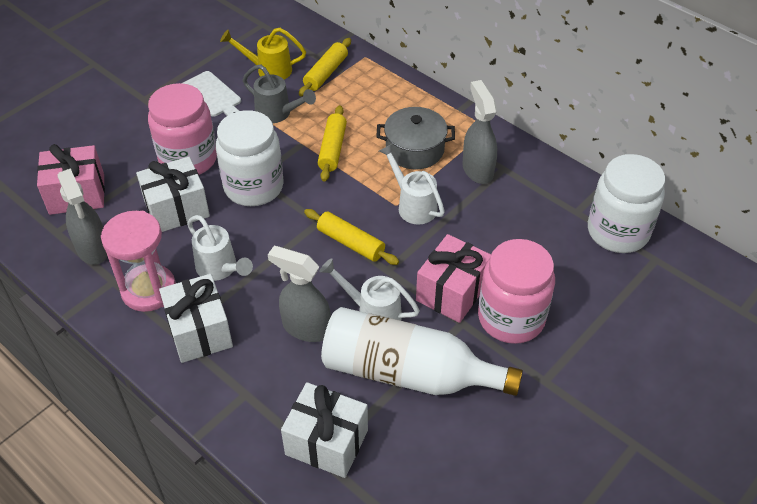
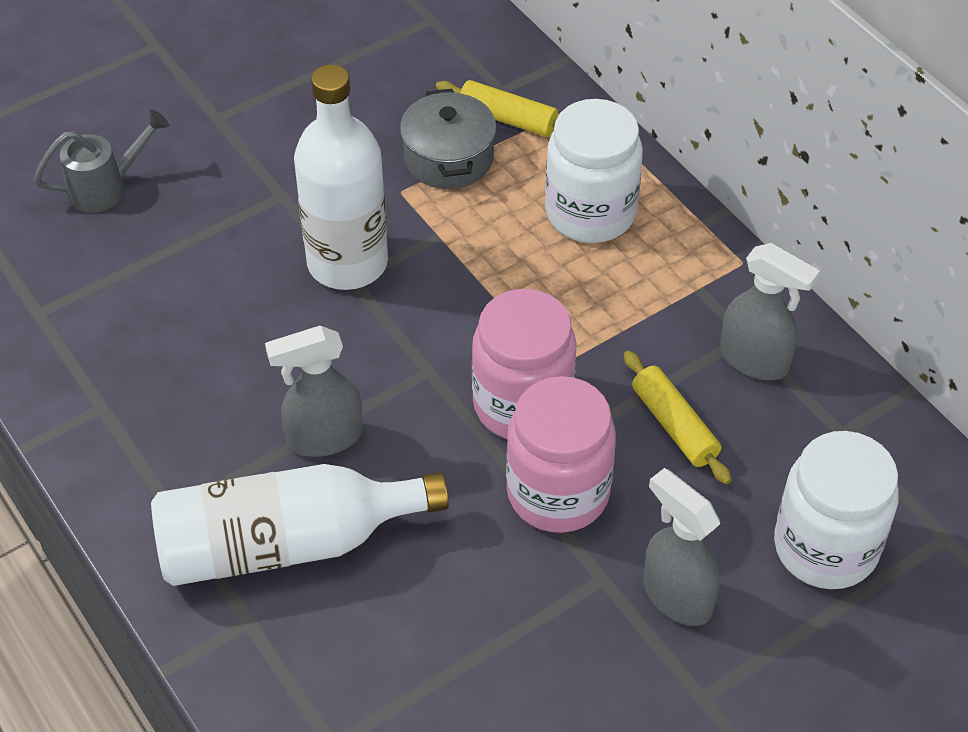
pink gift: [37,144,105,215] [416,234,491,323] = 2 -> none = 0
pink hourglass: [101,211,176,312] = 1 -> none = 0
white bottle: [321,307,523,396] = 1 -> [151,464,449,586] [294,64,388,290] = 2
white cutting board: [182,71,241,117] = 1 -> none = 0
white gift: [136,157,210,232] [159,274,233,363] [281,382,368,478] = 3 -> none = 0
white watering can: [187,215,253,281] [320,258,420,321] [379,143,445,225] = 3 -> none = 0
yellow rolling pin: [299,38,351,96] [304,209,399,265] [318,105,347,182] = 3 -> [436,80,558,137] [624,351,731,484] = 2
yellow watering can: [220,28,306,79] = 1 -> none = 0

